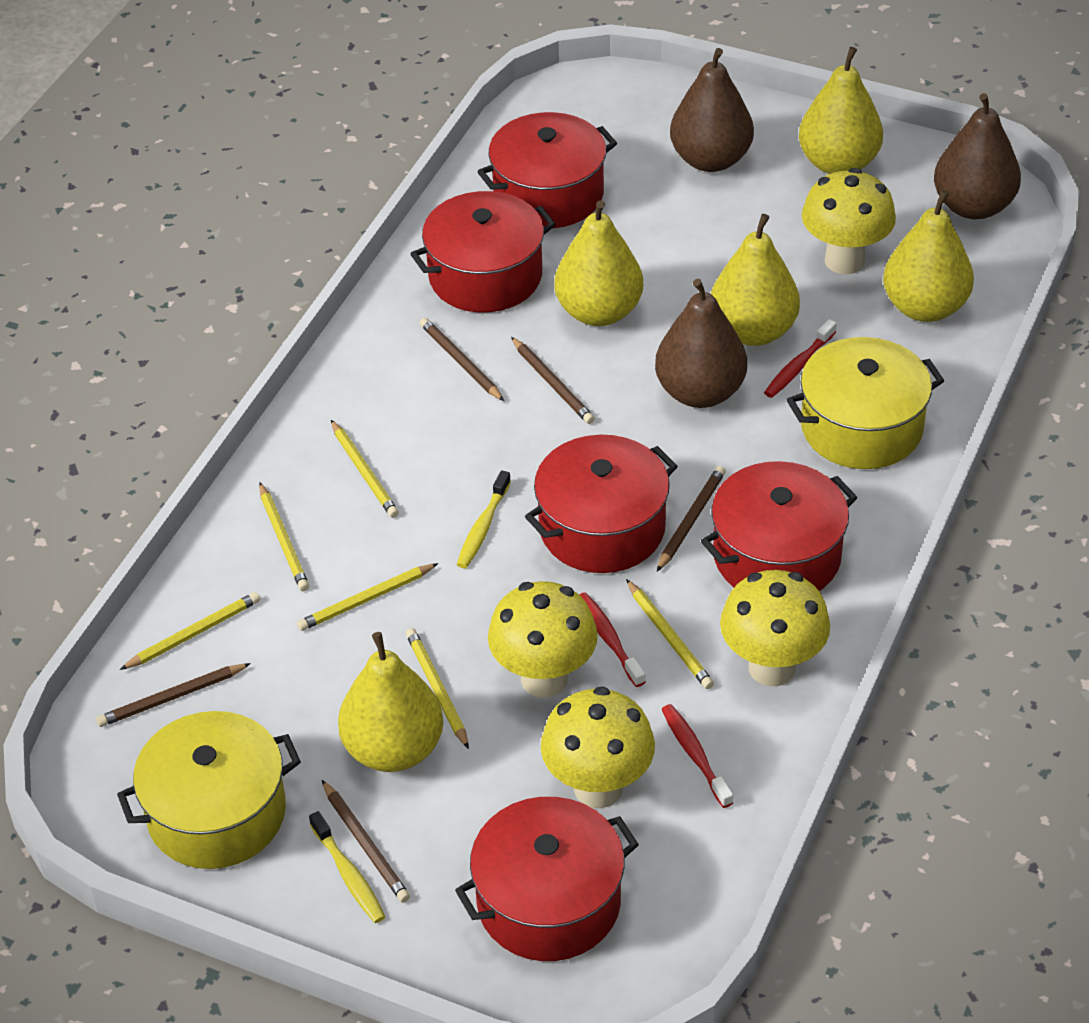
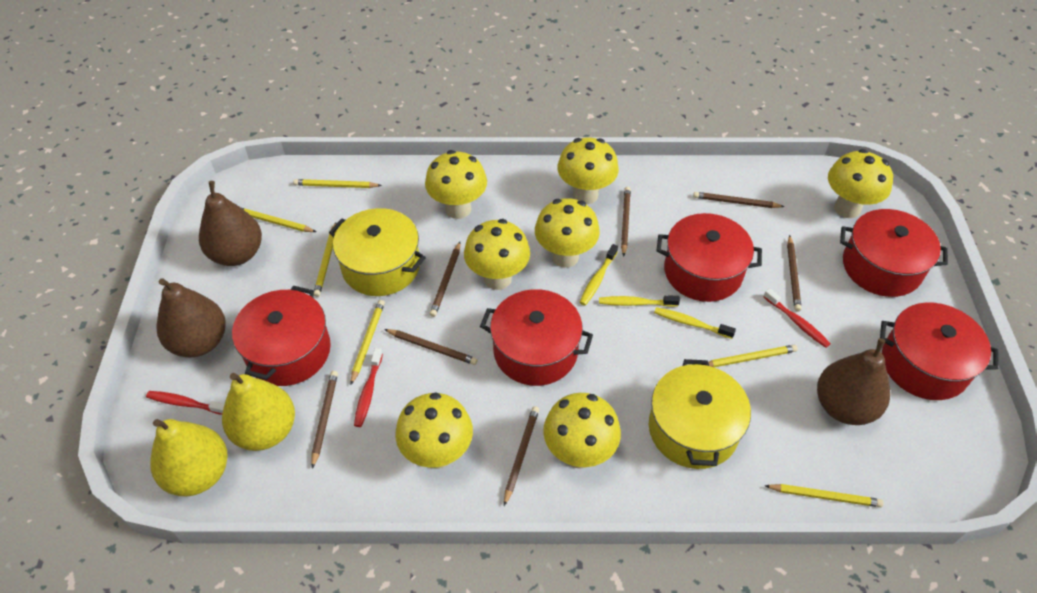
brown pencil: [96,663,251,727] [322,780,410,903] [420,318,504,401] [511,337,595,424] [657,466,726,571] = 5 -> [311,371,338,469] [384,329,478,365] [430,242,460,317] [504,406,539,506] [621,187,631,257] [693,192,785,208] [787,235,802,312] = 7
yellow mushroom: [488,581,598,698] [541,686,655,808] [720,570,830,686] [802,168,896,274] = 4 -> [395,393,473,469] [425,150,487,219] [464,219,530,290] [535,198,600,268] [543,393,621,469] [557,138,619,204] [828,149,893,218] = 7
yellow pear: [338,632,443,772] [554,201,643,326] [711,214,800,346] [799,47,883,174] [883,190,974,322] = 5 -> [150,419,228,497] [222,373,295,451] = 2
yellow toothbrush: [309,811,385,923] [457,470,511,568] = 2 -> [580,244,618,305] [599,295,680,307] [654,307,736,339] = 3

